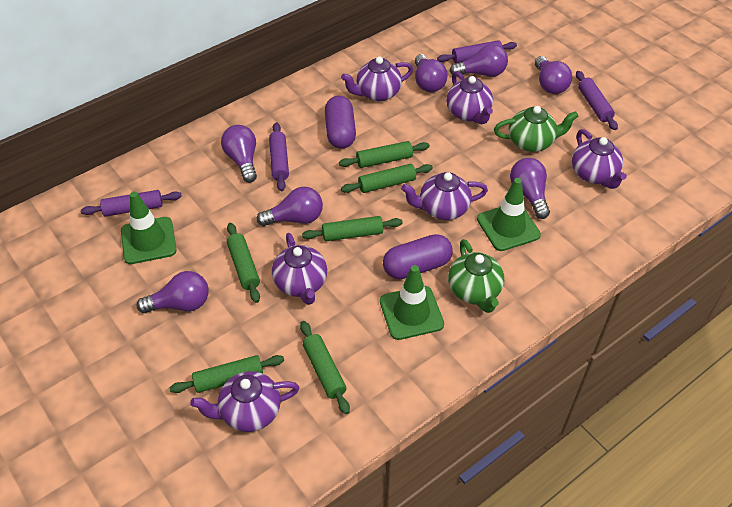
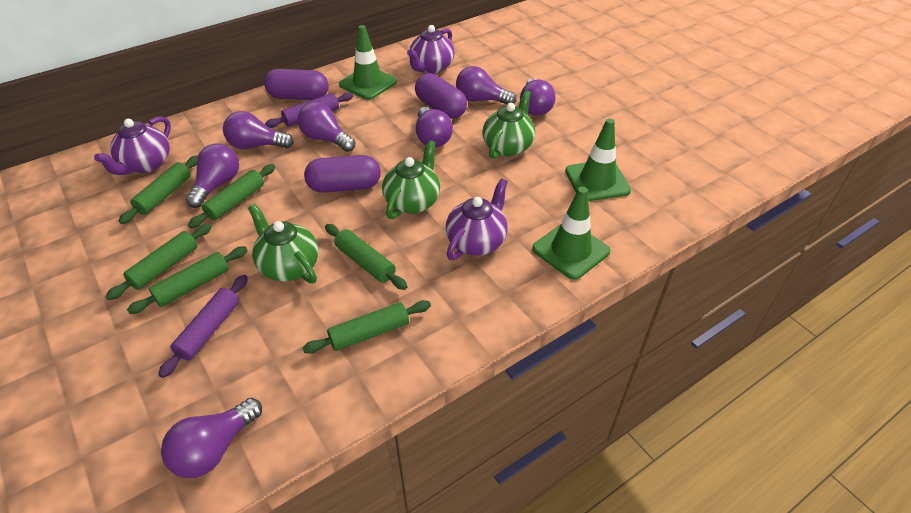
green teapot: [448,239,504,313] [494,106,579,152] = 2 -> [248,204,319,284] [382,140,440,219] [482,90,535,159] = 3
purple capsule: [325,96,356,149] [383,234,453,279] = 2 -> [264,69,329,100] [304,155,381,193] [415,73,467,119] = 3
purple rolling pin: [81,190,182,217] [269,122,289,191] [437,40,517,63] [576,71,618,130] = 4 -> [158,275,248,378] [265,92,353,128] = 2
purple teapot: [190,371,299,432] [272,233,327,305] [341,56,413,102] [401,172,488,220] [446,71,493,124] [572,129,627,189] = 6 -> [94,116,171,175] [407,25,455,74] [446,178,508,260] = 3

